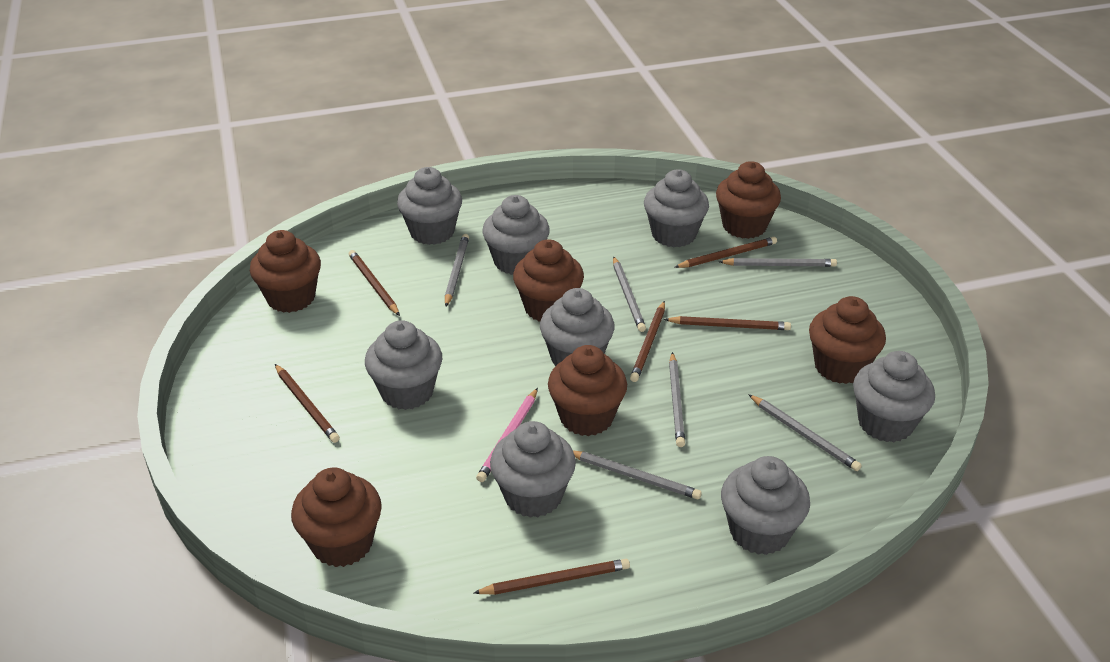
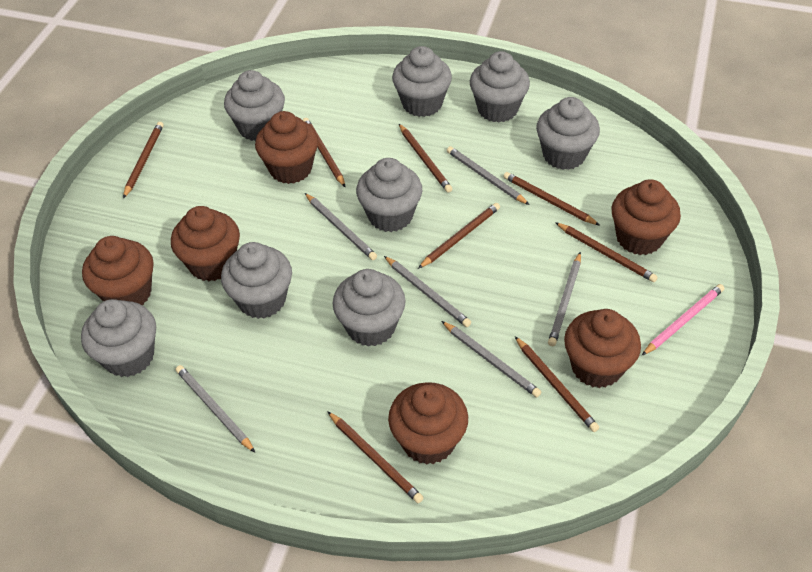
brown pencil: [275,364,340,443] [349,250,400,316] [474,559,630,595] [630,301,665,382] [664,316,791,330] [674,237,777,268] = 6 -> [123,122,164,199] [303,118,345,187] [327,411,424,503] [399,124,452,193] [418,203,500,269] [503,172,599,225] [515,336,599,432] [555,222,658,282] = 8

